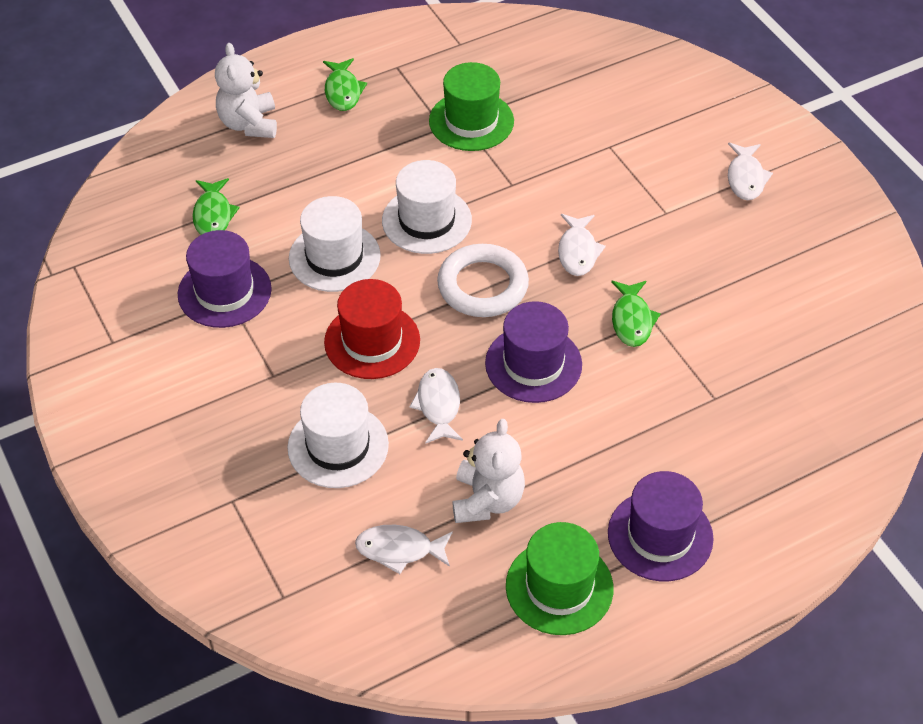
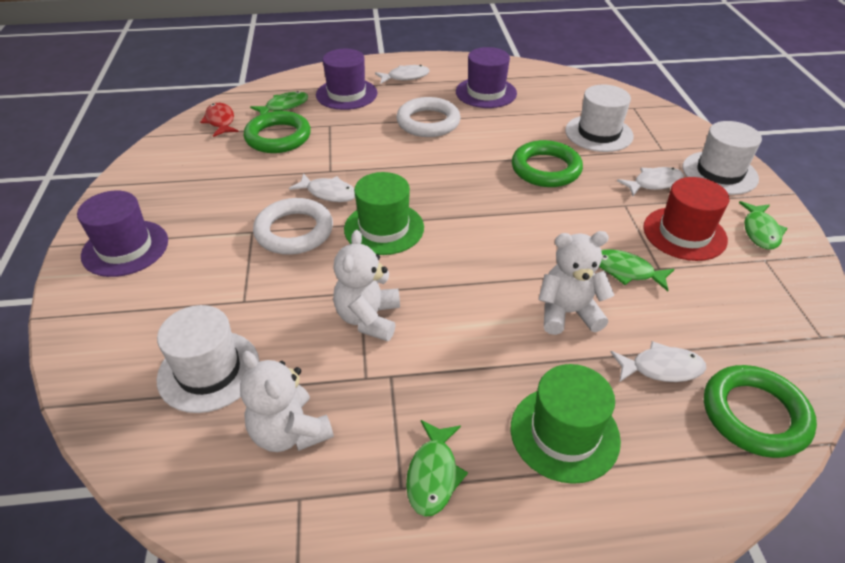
green fish: [192,178,240,235] [323,58,367,111] [611,281,661,347] = 3 -> [250,91,308,115] [406,420,468,517] [599,249,674,291] [739,201,787,250] = 4
green ring: none = 0 -> [244,111,311,153] [512,140,583,187] [704,365,817,458] = 3
red fish: none = 0 -> [200,103,239,137] = 1
white ring: [437,244,529,317] = 1 -> [253,198,333,255] [396,97,461,137] = 2
white teddy bear: [215,43,277,138] [452,419,525,523] = 2 -> [240,351,334,452] [333,230,400,341] [538,231,614,335] = 3

